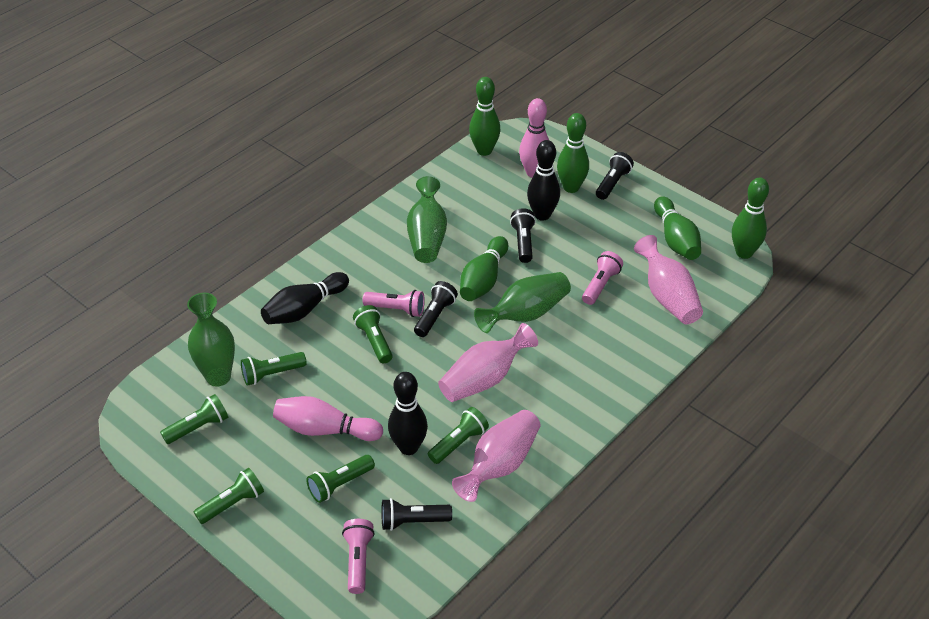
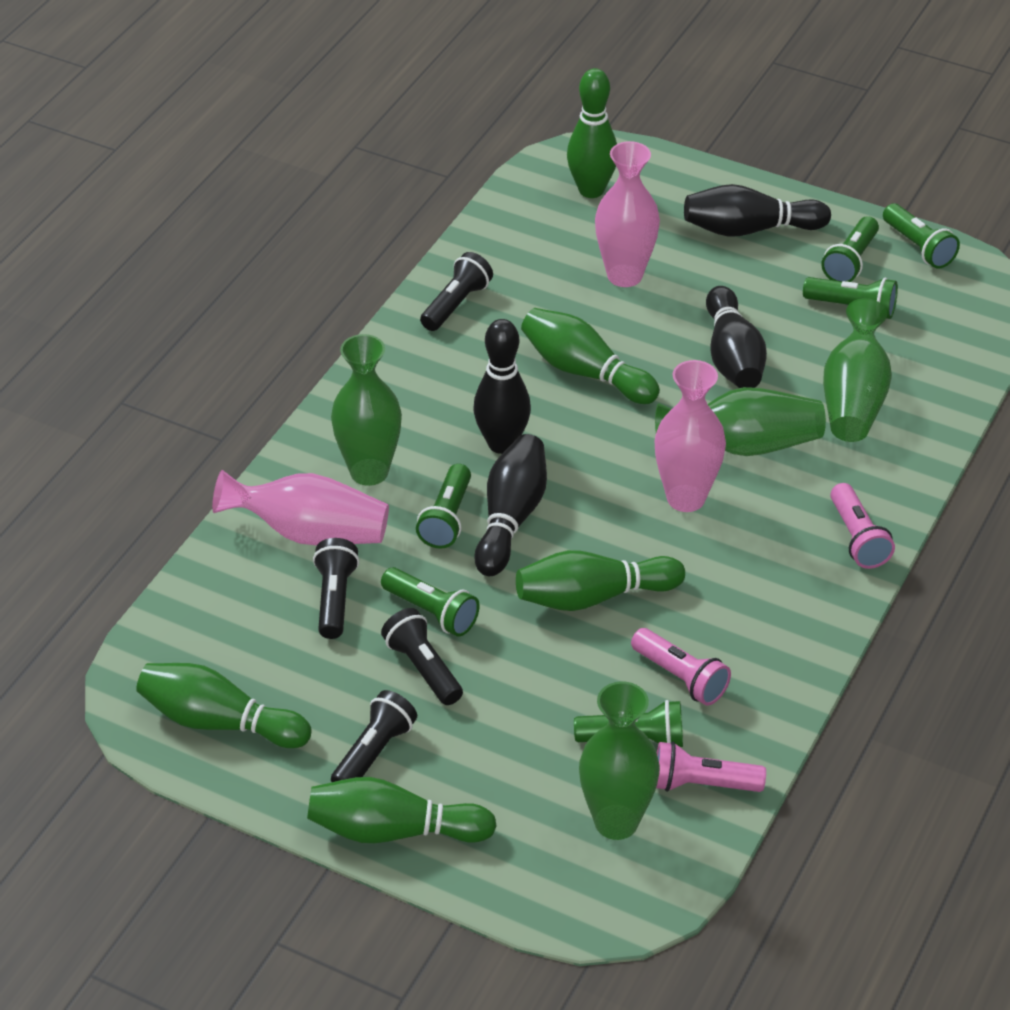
black bowling pin: [261,272,349,324] [388,372,428,455] [527,140,560,221] = 3 -> [474,319,531,454] [474,434,547,576] [684,184,831,237] [706,286,767,388] = 4
green vase: [187,293,235,386] [407,176,447,263] [474,272,571,333] = 3 -> [331,334,402,486] [579,681,660,840] [655,387,826,456] [823,298,892,442] = 4
pink bowling pin: [273,396,383,441] [519,98,549,178] = 2 -> none = 0

